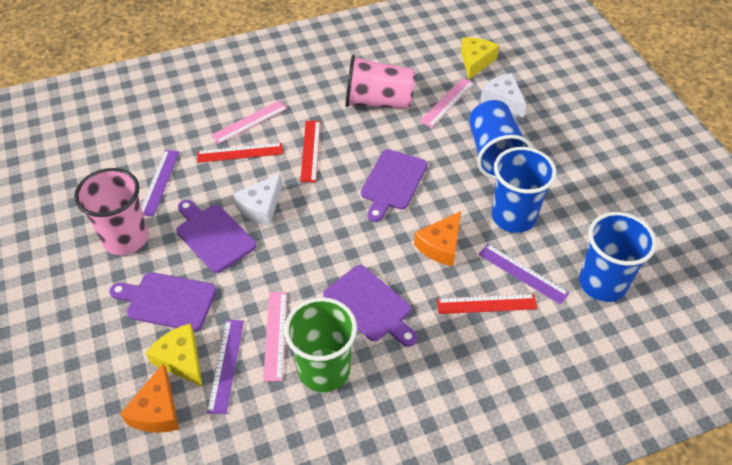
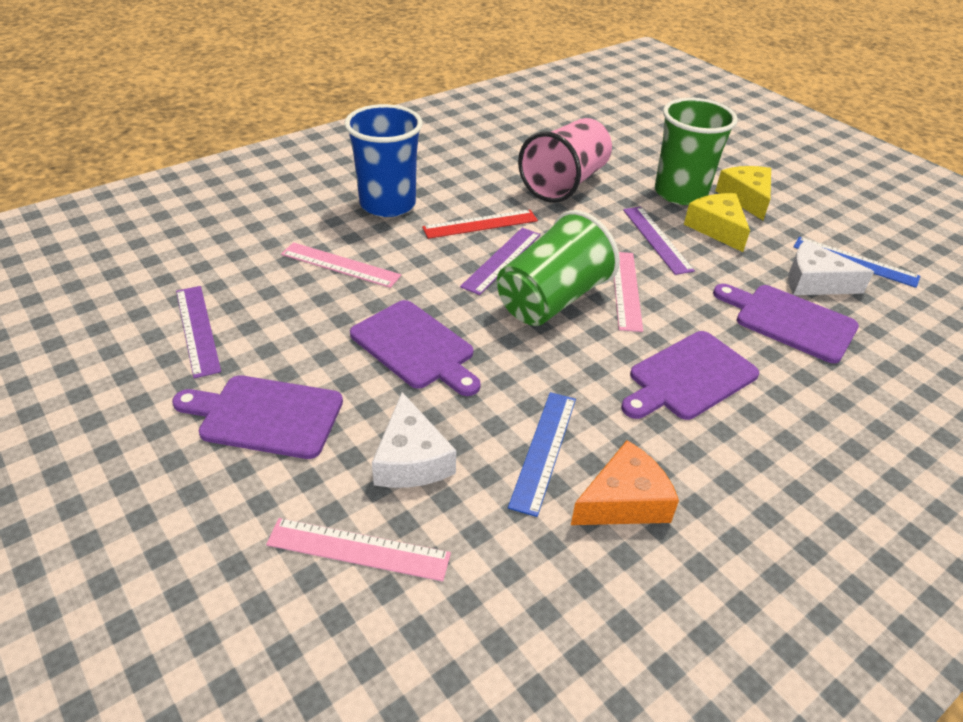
blue cup: [469,100,533,179] [492,147,556,233] [579,212,657,302] = 3 -> [344,104,423,217] = 1
blue ruler: none = 0 -> [508,392,576,517] [794,237,920,288] = 2
green cup: [284,297,357,392] = 1 -> [497,210,620,326] [655,98,738,205] = 2
orange cheese: [120,363,179,433] [414,211,461,266] = 2 -> [571,440,679,525] = 1
pink cup: [74,168,149,255] [345,55,415,109] = 2 -> [518,118,612,203] = 1
red ruler: [197,143,283,163] [300,121,320,182] [437,294,538,314] = 3 -> [422,210,538,239] = 1

